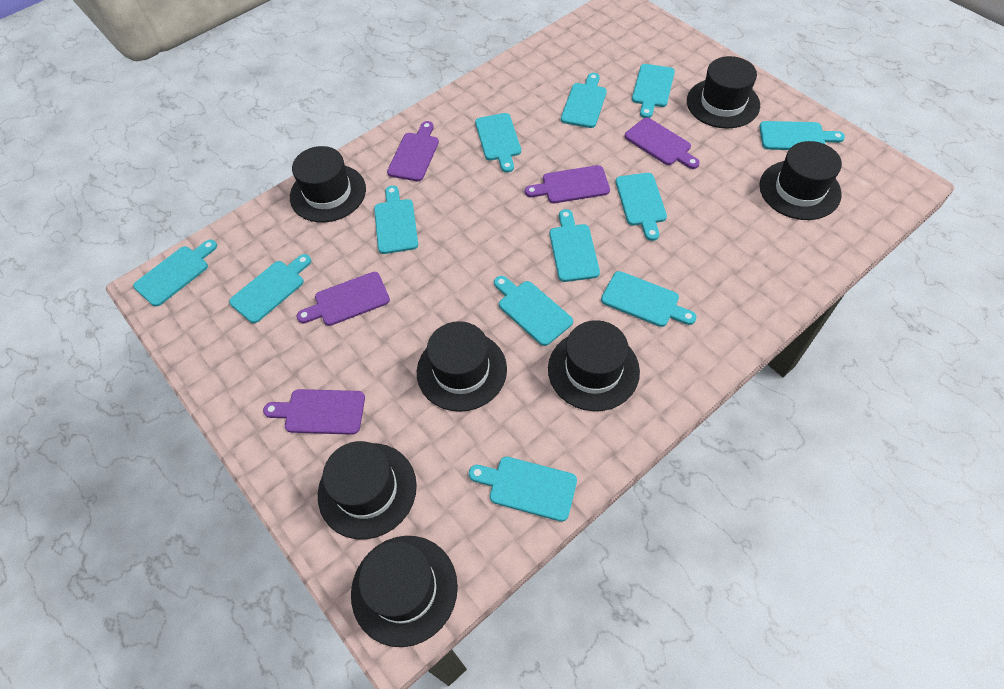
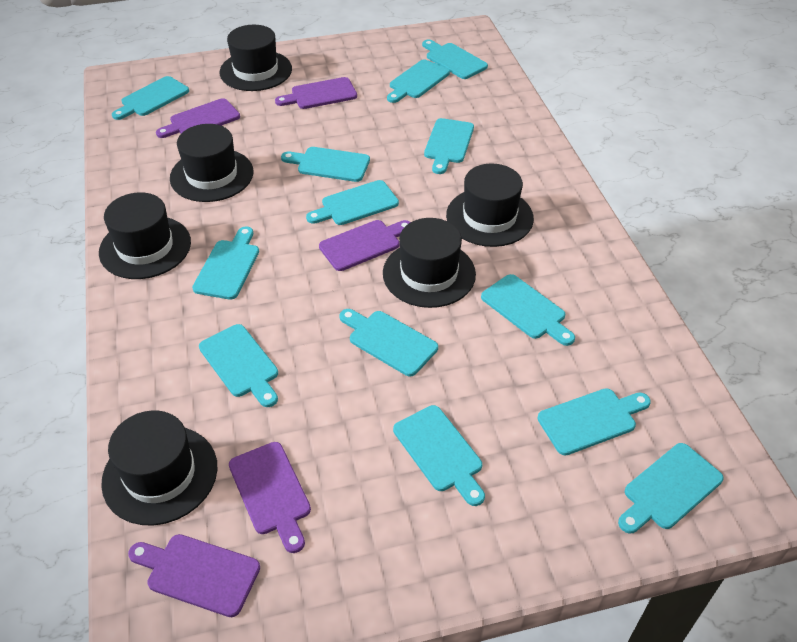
black hat: [290,146,366,222] [318,441,417,539] [351,536,458,647] [417,321,507,412] [548,320,640,411] [687,56,760,129] [759,141,842,220] = 7 -> [99,192,191,279] [101,410,217,525] [170,124,253,202] [219,25,292,91] [383,218,476,308] [446,163,534,247] = 6
turquoise cutting board: [133,240,217,307] [229,254,311,323] [374,186,418,254] [469,457,577,522] [475,113,521,173] [494,276,573,346] [550,209,600,282] [561,73,607,128] [601,271,697,327] [616,173,667,241] [632,64,675,118] [759,121,845,150] = 12 -> [112,76,189,120] [192,227,259,300] [199,324,278,407] [281,147,370,182] [306,180,399,225] [339,309,438,376] [387,60,450,103] [393,405,485,506] [422,40,488,79] [424,118,474,174] [481,274,575,346] [538,388,651,456] [618,443,724,534] = 13

